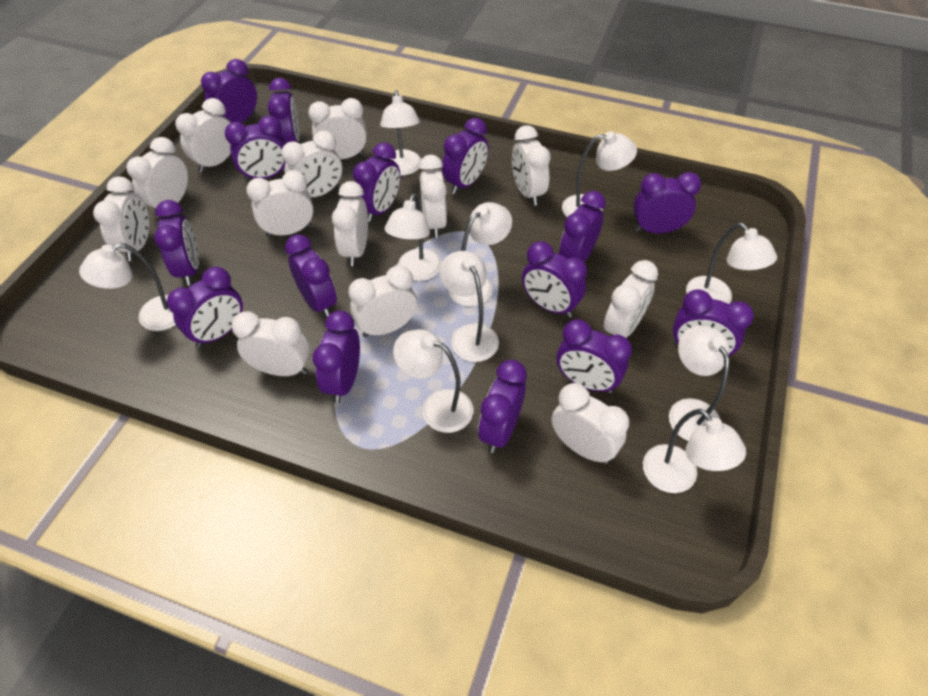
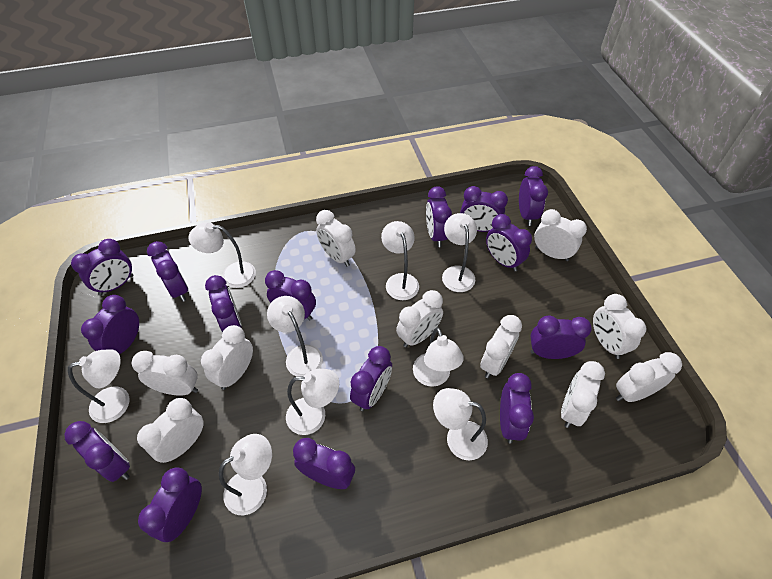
white clock: [93,176,149,261] [126,137,188,217] [175,98,231,173] [231,311,310,376] [246,170,314,237] [281,131,342,197] [308,98,367,159] [332,181,368,266] [348,265,417,337] [419,155,447,238] [512,125,551,206] [552,383,629,464] [604,260,658,338] = 13 -> [132,351,198,396] [137,398,204,463] [201,325,253,390] [316,210,356,267] [396,290,443,347] [480,315,522,378] [534,209,587,261] [561,361,605,428] [593,294,646,359] [616,352,682,402] = 10
white lamp: [79,243,176,331] [380,90,421,175] [385,194,442,281] [393,329,473,433] [440,251,499,362] [448,202,512,306] [562,131,637,217] [643,409,746,493] [669,325,730,441] [686,223,777,304] = 10 -> [68,349,129,423] [188,223,256,288] [219,434,272,515] [267,296,323,377] [286,368,339,435] [381,221,419,300] [413,327,464,387] [433,388,488,460] [442,213,477,292] = 9

